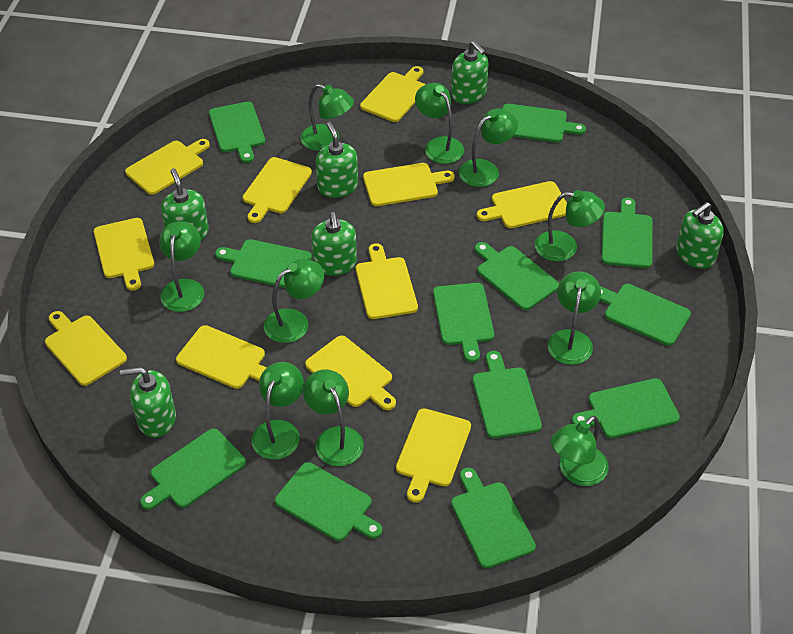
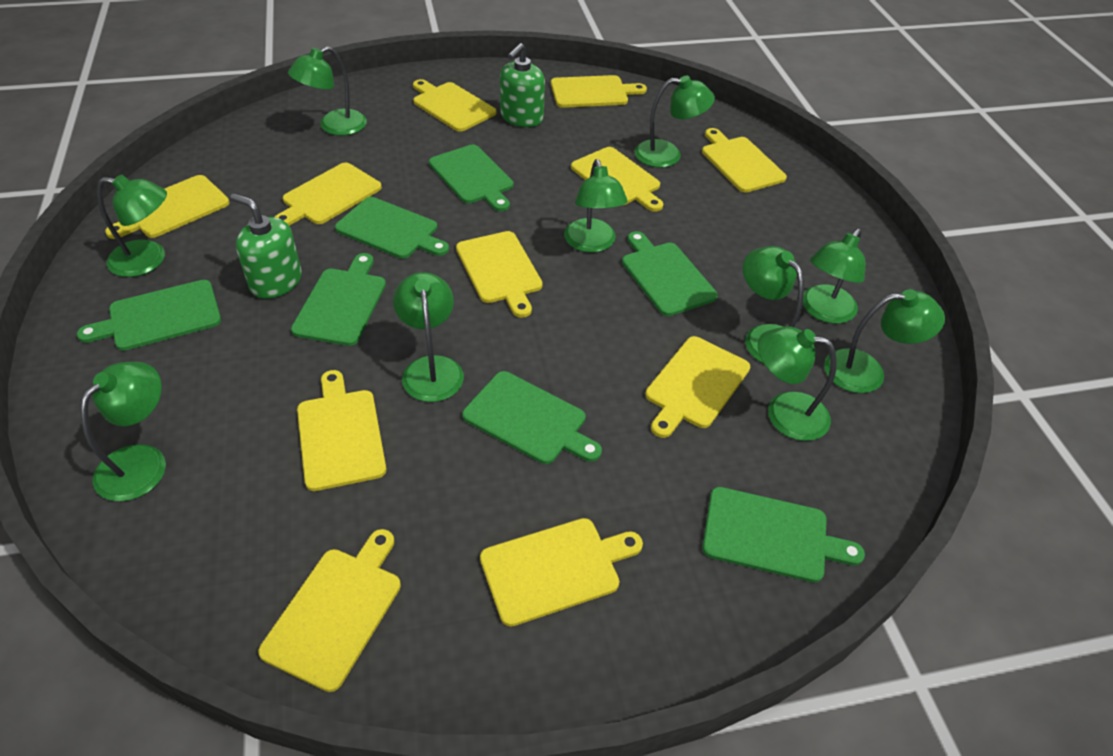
green cutting board: [140,429,246,510] [209,102,265,163] [215,239,312,288] [275,462,382,541] [433,283,494,362] [451,468,536,569] [473,351,542,438] [475,242,559,310] [502,104,586,143] [572,378,680,438] [599,284,691,346] [601,198,653,268] = 12 -> [77,280,221,351] [291,253,386,346] [335,197,449,259] [429,144,514,211] [462,371,602,464] [622,231,718,316] [702,487,865,583] = 7
green soap dispenser: [120,367,176,438] [161,168,209,240] [311,212,357,276] [316,122,358,198] [451,41,489,104] [676,202,724,269] = 6 -> [230,194,302,299] [500,43,545,127] = 2

